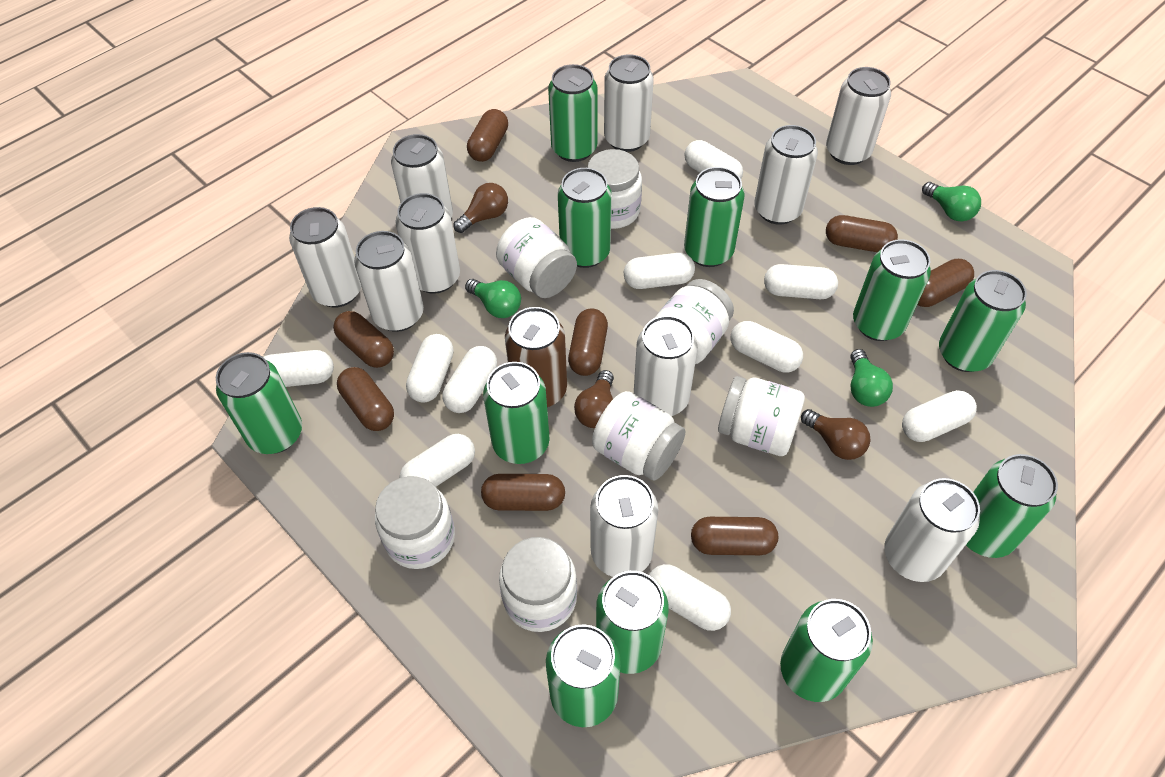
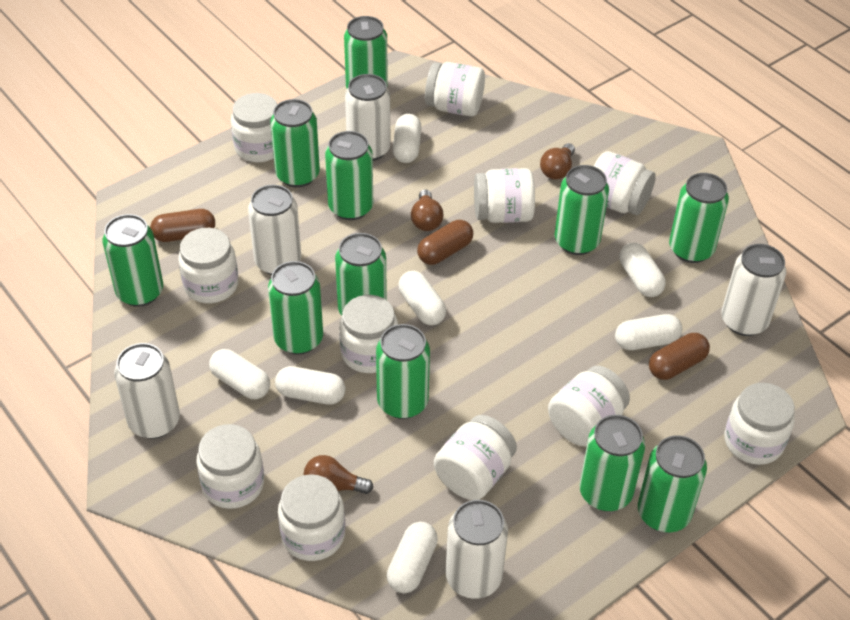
brown can: [505,307,567,407] = 1 -> none = 0
brown capsule: [333,311,394,368] [337,367,394,431] [467,109,508,162] [481,474,565,511] [568,308,608,376] [691,517,778,555] [826,215,898,252] [917,259,974,307] = 8 -> [150,209,215,242] [417,220,473,265] [649,333,710,380] = 3
green light bulb: [465,279,521,318] [850,349,893,407] [922,182,981,222] = 3 -> none = 0
white can: [289,207,361,308] [354,231,424,332] [391,134,453,218] [395,193,460,294] [590,475,659,577] [604,54,654,152] [634,315,698,416] [754,125,818,225] [826,67,891,165] [884,478,980,582] = 10 -> [114,343,180,439] [248,185,301,275] [345,74,390,161] [446,500,508,599] [721,244,786,336] = 5
white capsule: [264,350,334,387] [399,434,475,486] [406,334,454,403] [442,346,497,413] [624,253,695,289] [649,564,731,631] [684,140,743,179] [731,321,803,373] [764,264,838,299] [902,390,977,442] = 10 -> [209,349,270,399] [275,366,345,405] [387,522,438,593] [393,114,422,163] [398,271,446,325] [615,314,682,350] [619,243,666,297] = 7
white jar: [375,476,455,569] [496,217,577,298] [499,537,577,632] [587,149,642,229] [592,391,686,481] [655,279,734,364] [718,376,805,456] = 7 -> [178,228,239,303] [196,424,264,509] [231,93,277,162] [278,474,345,561] [339,295,398,373] [425,62,485,116] [434,415,517,500] [474,168,535,223] [548,366,630,447] [594,151,656,215] [725,383,795,465] = 11

